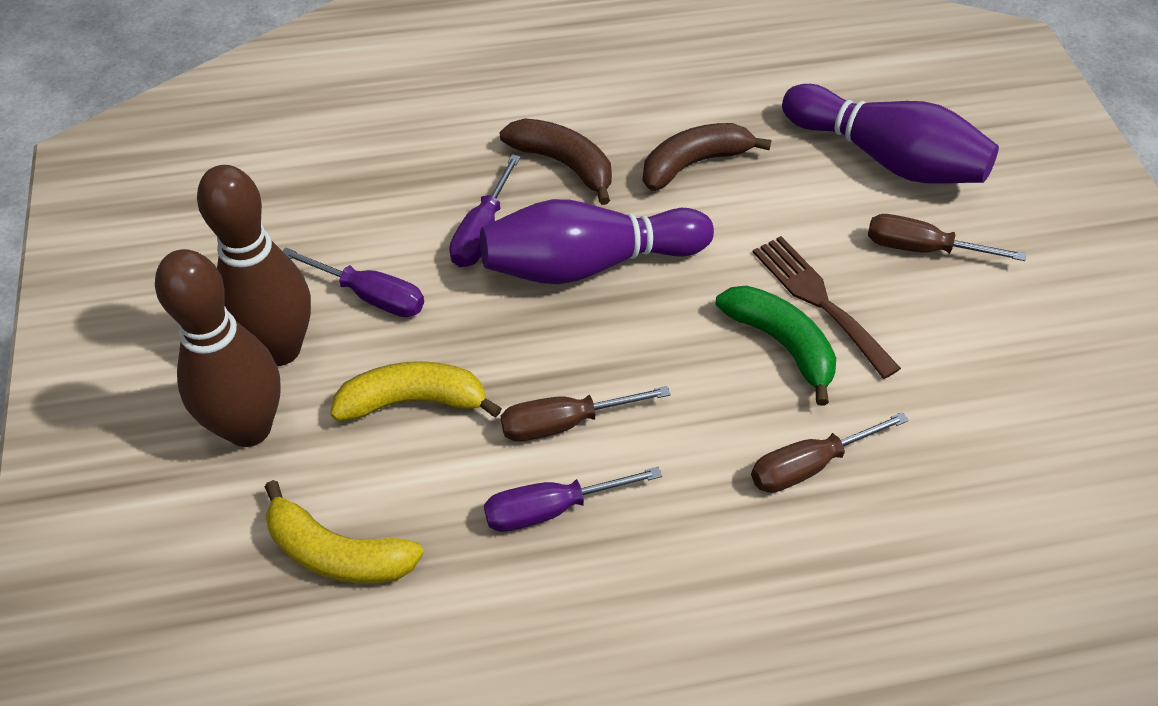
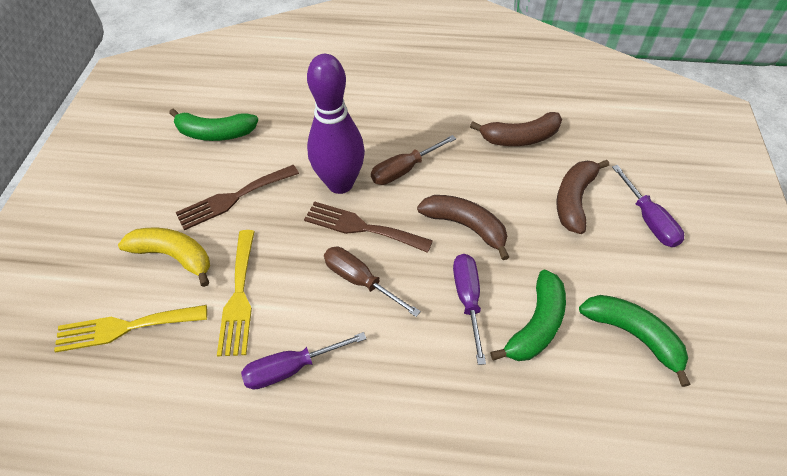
brown banana: [500,118,612,205] [642,123,772,191] = 2 -> [417,195,509,260] [470,112,562,146] [557,160,609,234] = 3
brown bowling pin: [155,249,281,447] [197,165,311,366] = 2 -> none = 0
brown fork: [753,236,901,379] = 1 -> [176,165,299,230] [304,201,433,253] = 2
brown screwdriver: [501,386,671,441] [751,412,909,493] [868,214,1026,261] = 3 -> [324,247,421,317] [371,135,456,185] = 2
green banana: [716,285,836,406] = 1 -> [169,109,258,141] [491,270,566,361] [579,295,691,387] = 3
purple bowling pin: [480,199,714,284] [782,84,999,184] = 2 -> [307,54,365,194] = 1
yellow banana: [265,480,424,584] [330,361,502,421] = 2 -> [118,228,210,287] = 1
yellow fork: none = 0 -> [54,305,207,352] [217,230,255,357] = 2

